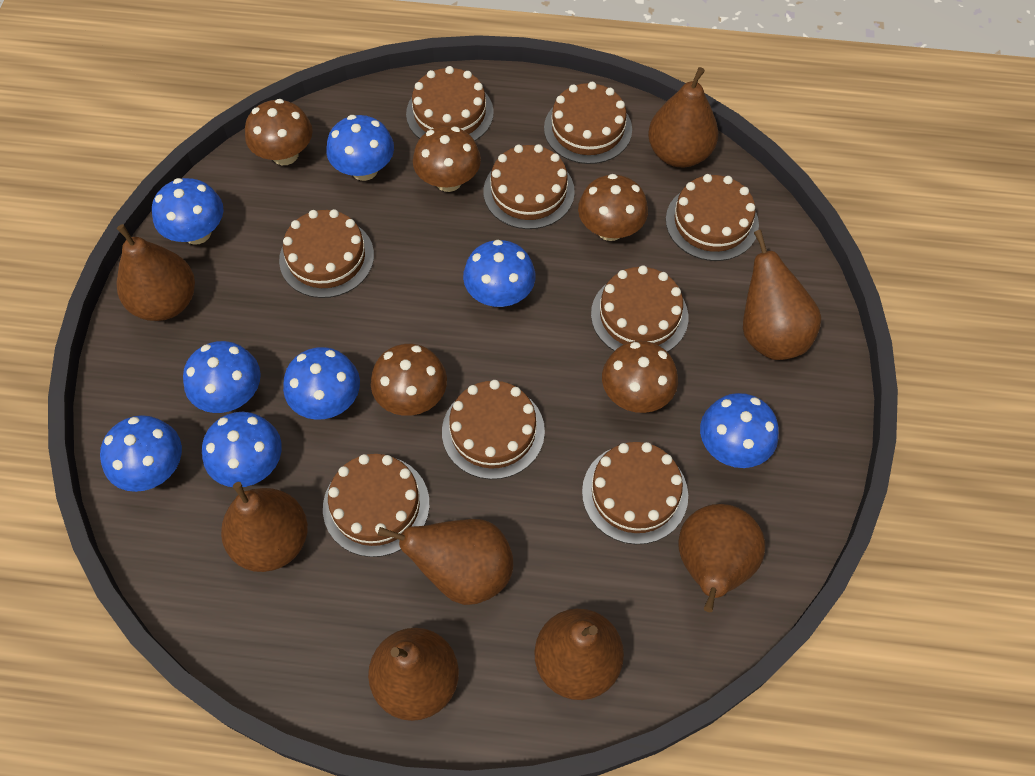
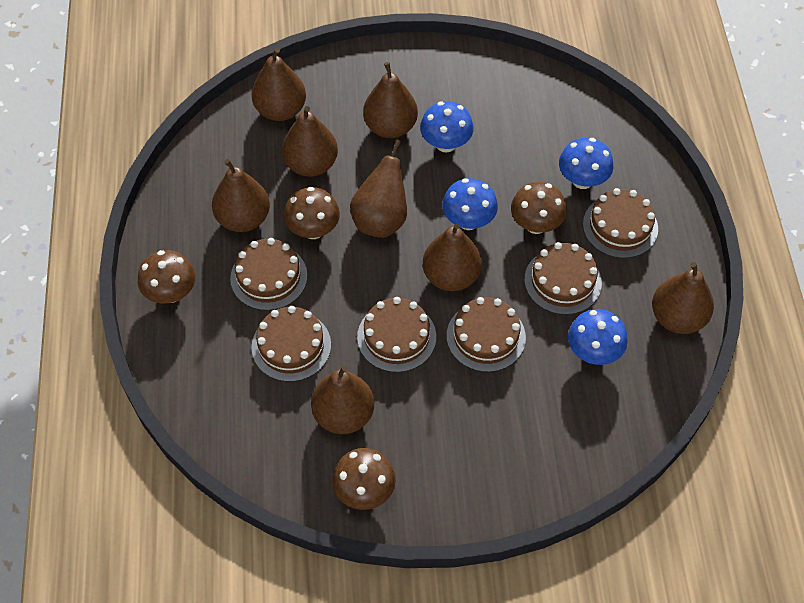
blue mushroom: [100,415,182,492] [152,178,223,245] [183,341,261,413] [202,412,282,487] [283,347,360,420] [326,115,394,181] [463,240,535,307] [700,393,779,468] = 8 -> [420,101,474,152] [442,178,498,230] [559,138,613,189] [568,309,628,365] = 4
brown cake: [279,209,374,298] [323,454,430,557] [406,66,494,141] [442,380,545,479] [483,144,575,229] [544,82,632,164] [582,442,688,544] [591,265,688,352] [666,174,759,261] = 9 -> [230,238,307,311] [251,306,331,382] [357,297,436,372] [447,297,526,372] [524,242,602,315] [583,188,658,258] = 6
brown mushroom: [245,99,313,165] [371,344,447,416] [413,126,481,192] [578,174,648,241] [602,341,678,413] = 5 -> [138,250,196,303] [284,187,340,239] [332,448,396,510] [511,182,567,234] = 4

